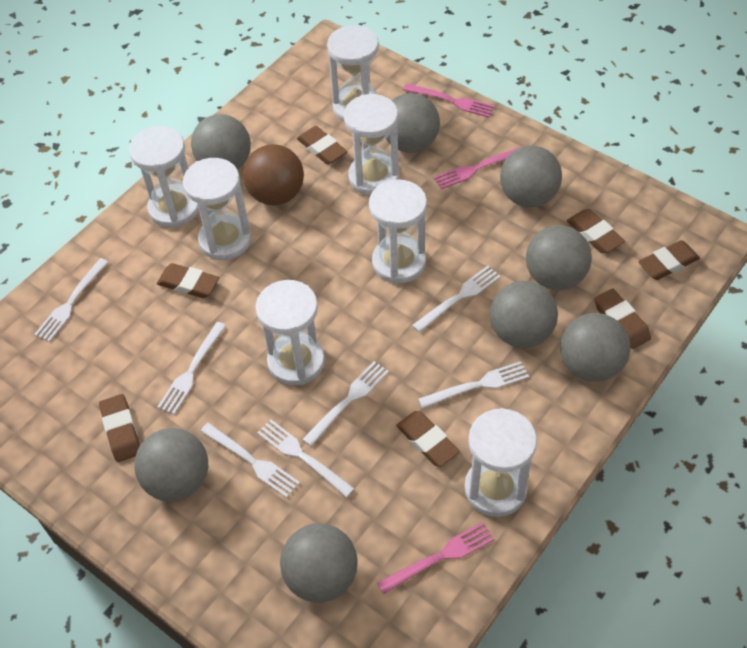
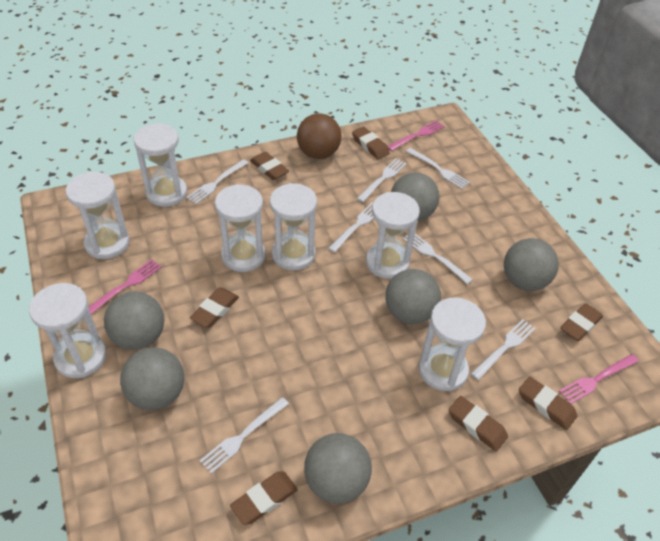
grey ball: [134,428,208,501] [191,114,251,169] [280,523,358,603] [386,93,440,153] [490,281,558,348] [500,146,562,207] [526,225,592,290] [560,313,630,382] = 8 -> [104,291,164,350] [120,347,184,410] [304,433,372,504] [385,269,441,324] [391,172,439,221] [504,238,559,291] = 6

